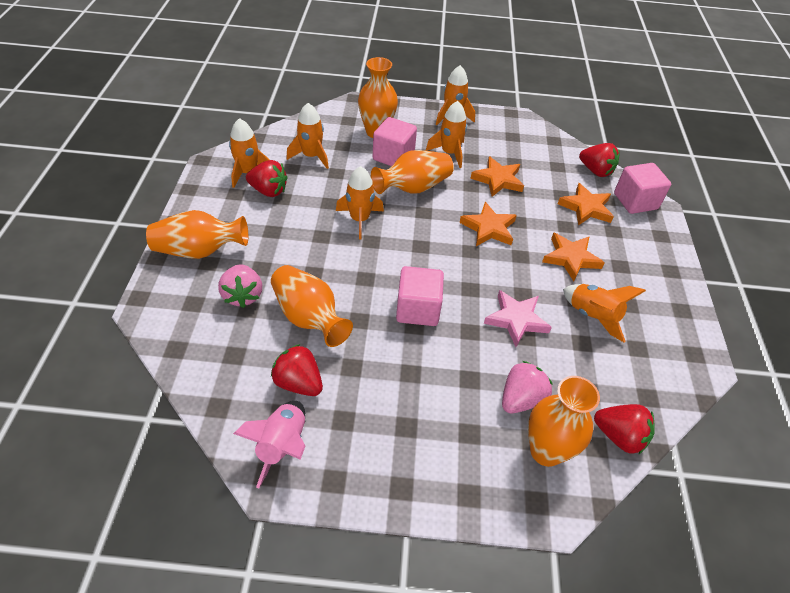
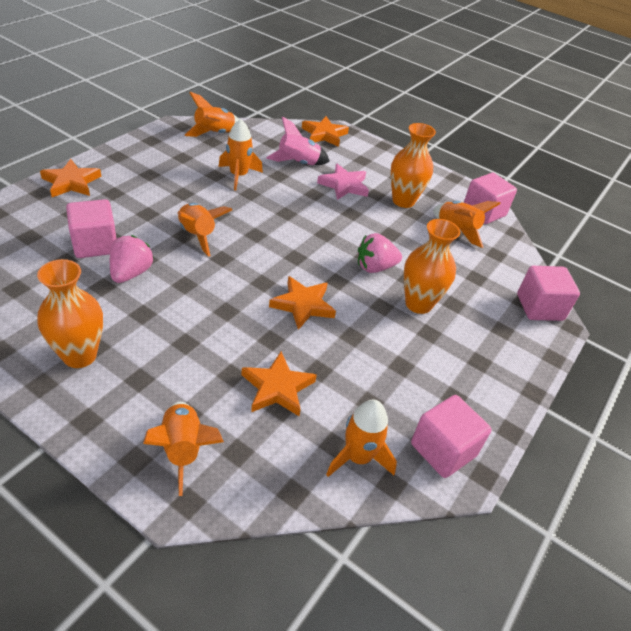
orange vase: [146,210,248,259] [271,265,353,347] [358,57,398,138] [371,150,454,194] [528,376,600,467] = 5 -> [37,259,103,368] [390,123,436,208] [403,219,460,314] = 3
pink cube: [373,117,417,166] [396,266,444,326] [614,163,671,214] = 3 -> [66,199,117,258] [411,395,492,478] [464,173,517,224] [517,266,580,321] = 4
red strawberry: [246,160,288,197] [271,344,323,396] [579,143,620,177] [594,404,655,454] = 4 -> none = 0

